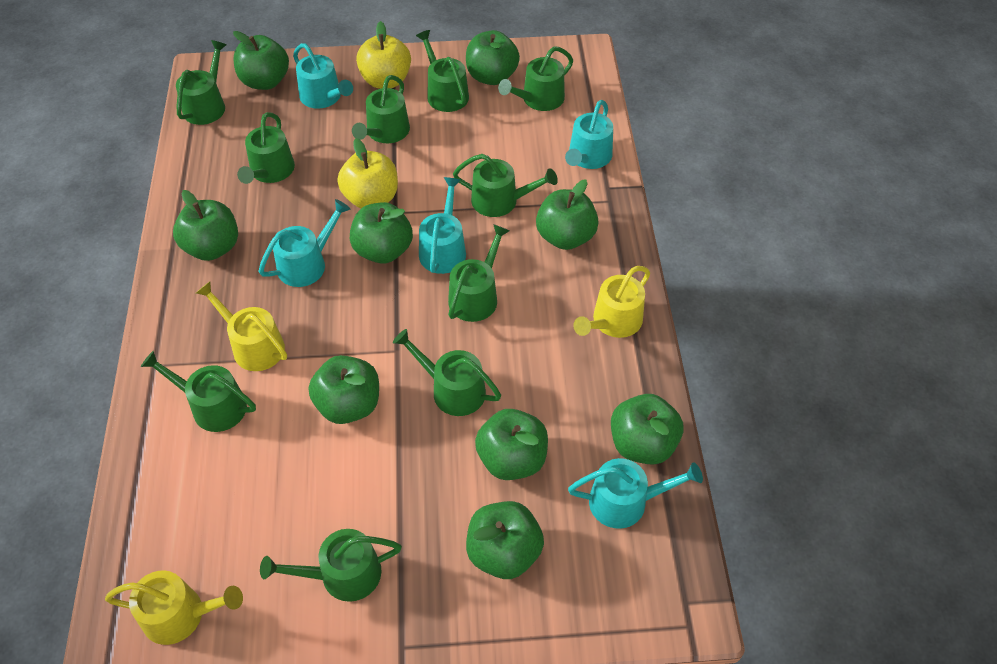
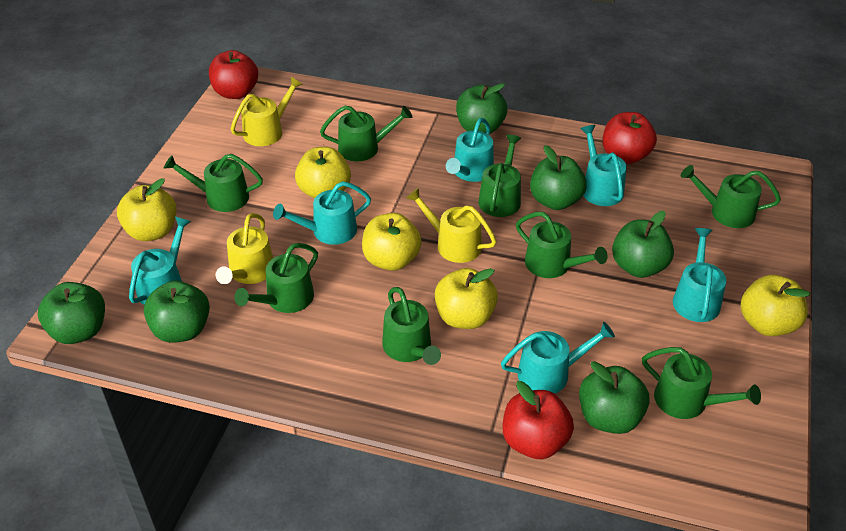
green apple: [173,190,238,261] [233,31,289,90] [309,355,379,424] [350,202,413,263] [466,30,520,85] [466,501,544,579] [475,409,548,480] [536,179,599,250] [611,394,683,465] = 9 -> [38,282,105,344] [144,281,210,343] [456,83,507,134] [530,145,587,210] [579,361,650,434] [612,211,674,278] = 6
green watering can: [141,351,256,432] [176,40,226,125] [237,112,295,184] [260,529,402,602] [352,75,410,143] [393,329,501,416] [416,30,469,112] [448,224,510,322] [453,154,558,217] [498,47,573,111] = 10 -> [164,154,263,212] [234,243,318,313] [320,106,412,161] [382,287,441,365] [478,135,521,217] [516,212,608,278] [642,347,761,419] [681,165,781,228] = 8
red apple: none = 0 -> [209,50,258,99] [503,381,574,459] [603,112,657,164] = 3
turquoise watering can: [259,199,350,287] [293,43,353,109] [419,177,466,274] [565,100,613,169] [568,458,703,529] = 5 -> [129,217,191,305] [273,181,371,245] [446,118,494,182] [501,322,615,394] [581,125,627,206] [673,228,726,322] = 6
yellow apple: [337,138,398,208] [356,21,411,89] = 2 -> [117,178,177,241] [295,147,351,198] [362,213,422,271] [435,268,498,329] [741,275,810,336] = 5

